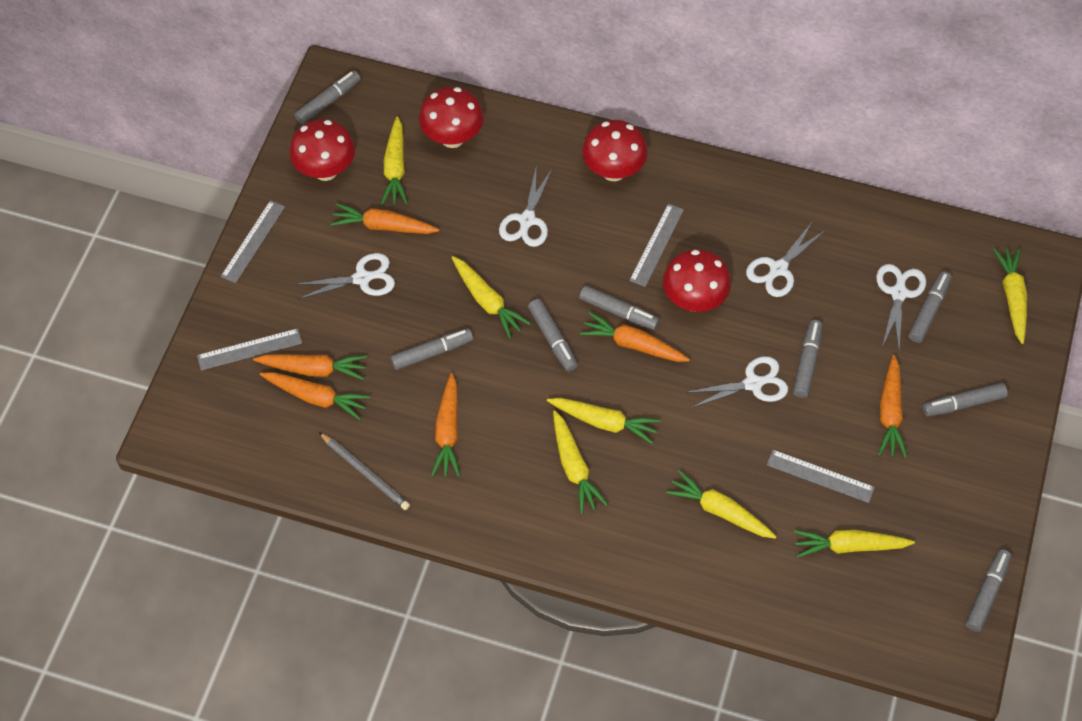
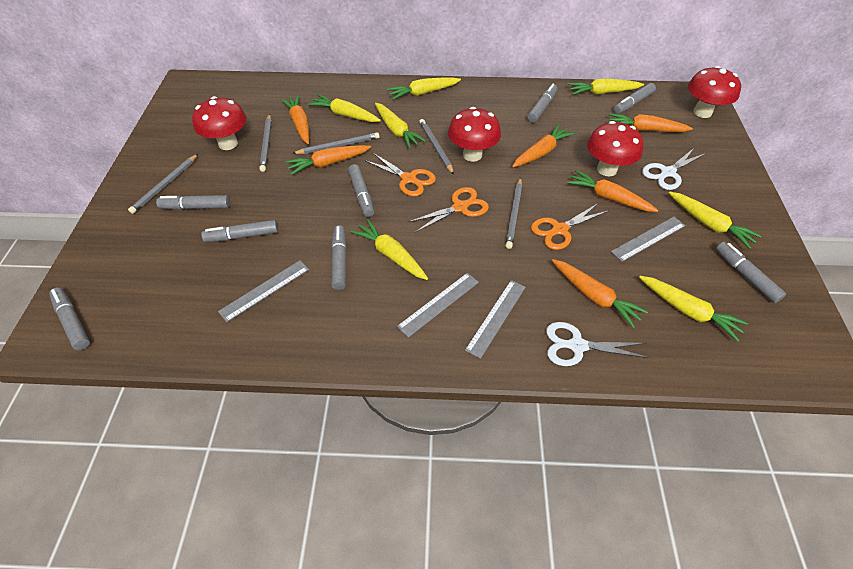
grey pencil: [319,432,410,510] = 1 -> [128,154,198,214] [259,114,272,172] [292,132,380,154] [419,119,454,175] [505,177,522,249] = 5
orange scissors: none = 0 -> [364,152,436,196] [409,187,489,232] [531,203,608,250] = 3
white scissors: [294,253,395,299] [499,165,552,247] [685,356,788,408] [746,221,826,297] [876,264,926,348] = 5 -> [546,322,650,366] [642,147,706,190] = 2

